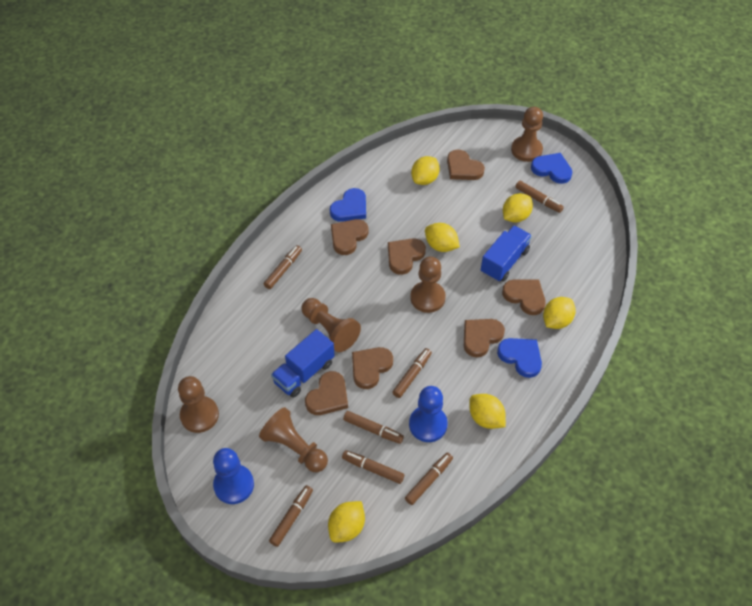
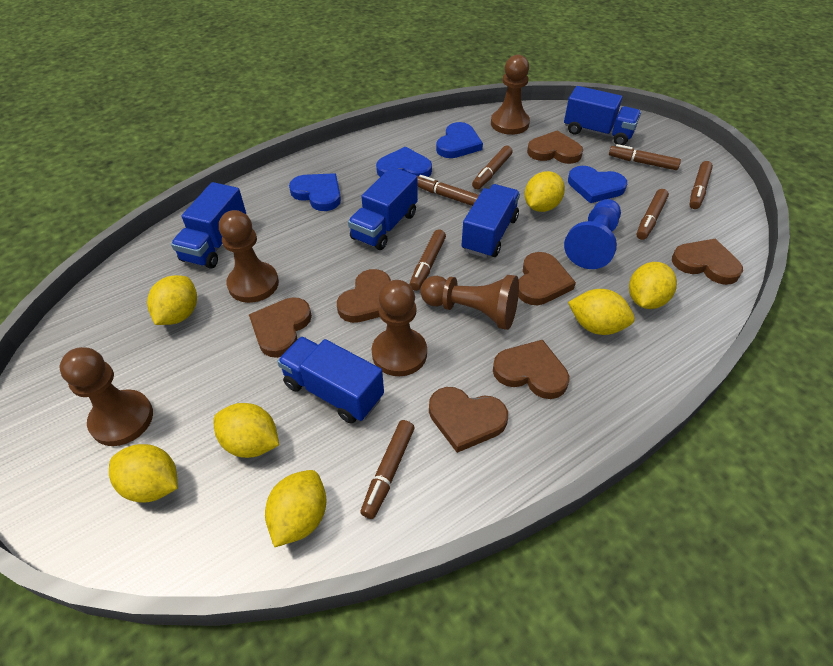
blue heart: [330,188,366,222] [497,338,542,378] [531,153,572,184] = 3 -> [289,173,341,211] [376,146,432,177] [436,122,483,158] [568,166,627,203] = 4
blue pawn: [213,448,254,504] [409,386,448,442] = 2 -> [564,199,621,269] = 1
blue truck: [271,329,335,398] [481,225,532,282] = 2 -> [171,182,246,269] [277,336,384,424] [348,167,418,250] [461,184,520,258] [564,86,641,145] = 5
yellow lemon: [328,501,365,543] [411,156,440,185] [425,223,460,252] [469,394,506,429] [503,193,533,222] [543,297,576,329] = 6 -> [109,444,178,503] [147,275,197,325] [213,403,279,458] [265,470,326,547] [524,171,565,212] [568,289,635,335] [629,262,677,309] = 7

